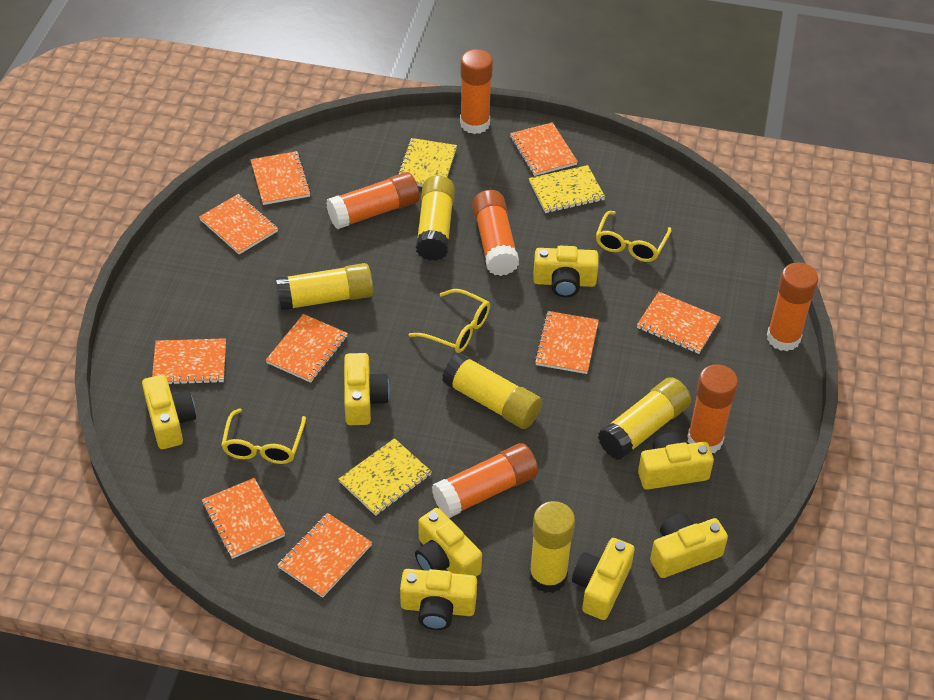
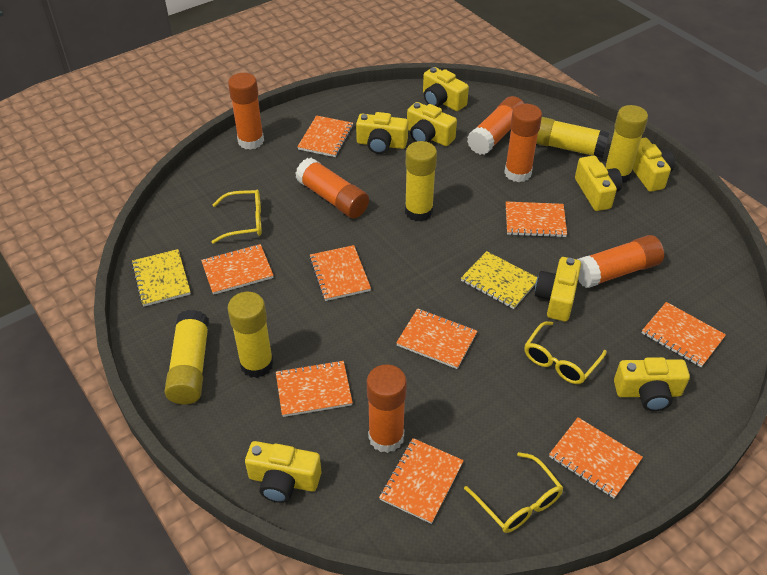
yellow notebook: [339,438,432,516] [398,138,457,187] [529,165,605,213] = 3 -> [131,249,191,307] [461,251,537,309] = 2

